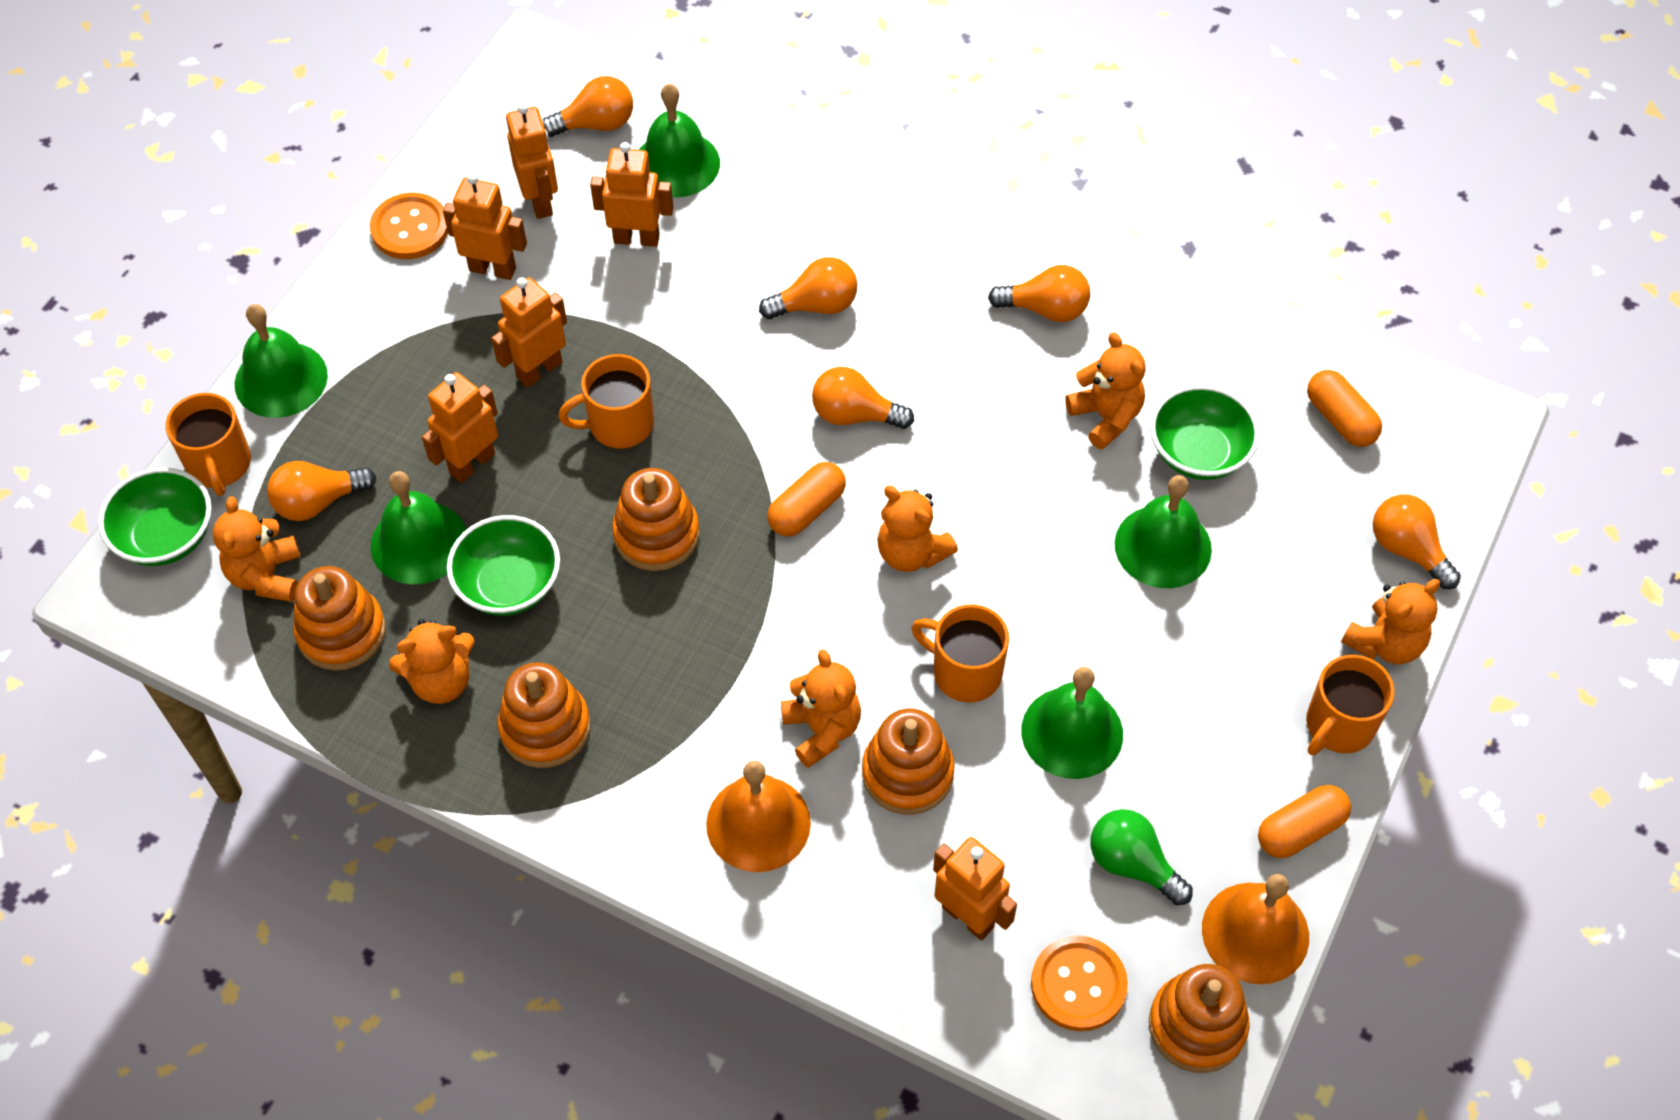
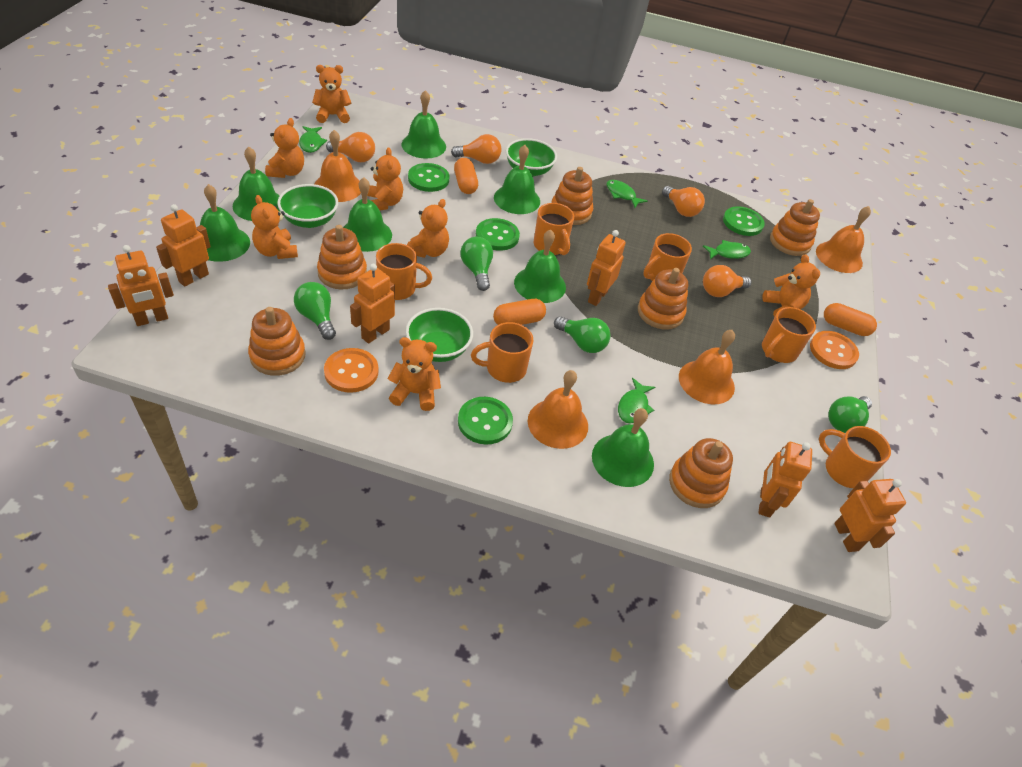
green bell: [235,304,328,418] [371,471,466,584] [639,84,720,197] [1021,667,1123,779] [1115,475,1212,588] = 5 -> [200,184,250,262] [233,147,281,221] [343,177,392,252] [402,90,446,158] [494,145,540,214] [514,229,566,303] [592,408,654,487] = 7
green button: none = 0 -> [408,163,449,192] [458,397,513,444] [476,218,520,251] [723,206,765,236] = 4
green fish: none = 0 -> [299,126,327,153] [606,180,648,208] [618,378,655,424] [703,240,751,259] = 4
green light bulb: [1090,809,1193,906] = 1 -> [294,282,336,340] [460,237,493,291] [554,316,611,353] [828,396,872,433] = 4
orange bell: [706,761,811,872] [1202,874,1309,985] = 2 -> [314,130,361,202] [528,370,588,449] [679,330,735,404] [816,206,871,273] = 4
orange light bulb: [267,461,376,521] [543,76,633,137] [759,257,857,319] [812,367,914,429] [988,265,1090,322] [1373,495,1461,589] = 6 -> [326,132,375,162] [451,134,501,164] [662,186,705,217] [703,265,751,297] = 4
orange mug: [165,393,251,496] [558,354,654,449] [911,604,1009,703] [1306,655,1395,755] = 4 -> [376,243,432,300] [471,322,534,383] [534,203,574,255] [643,233,692,281] [762,307,816,363] [819,426,891,488] = 6
orange stacking toy: [293,566,386,671] [498,662,590,768] [612,468,700,571] [862,709,954,815] [1149,964,1250,1073] = 5 -> [248,307,306,376] [317,225,367,289] [551,167,593,225] [638,268,688,330] [669,438,733,508] [770,199,820,256] = 6
orange teddy bear: [213,496,300,602] [389,619,475,704] [781,649,861,768] [877,486,958,572] [1066,332,1146,450] [1341,579,1440,664] = 6 -> [251,195,298,259] [265,118,304,178] [312,65,351,123] [367,148,403,210] [388,337,441,411] [407,199,449,258] [762,254,820,317] = 7

